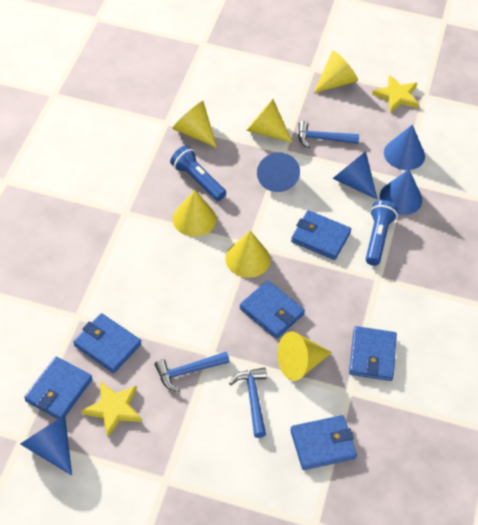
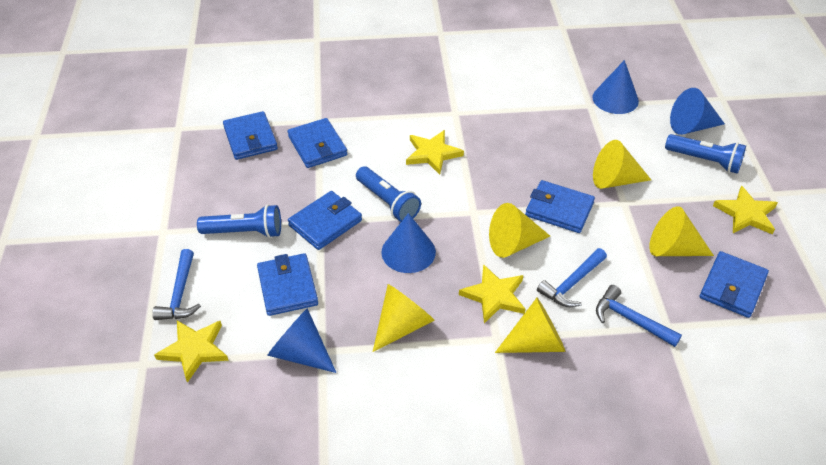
blue cone: [20,415,72,475] [257,153,300,192] [332,151,378,200] [380,169,422,215] [384,125,425,170] = 5 -> [267,308,337,373] [381,213,436,273] [592,60,639,114] [670,88,725,135] = 4
blue flashlight: [170,146,226,201] [366,200,398,266] = 2 -> [197,204,281,238] [356,166,421,222] [665,134,746,174] = 3
yellow cone: [172,101,217,148] [173,190,216,237] [225,231,270,278] [246,99,293,143] [278,331,332,381] [313,51,358,93] = 6 -> [373,284,435,352] [489,203,550,258] [495,298,566,353] [593,140,651,189] [649,207,714,256] = 5
yellow star: [82,381,142,437] [372,75,419,113] = 2 -> [154,320,229,383] [406,130,464,175] [459,264,526,323] [713,186,778,235] = 4

